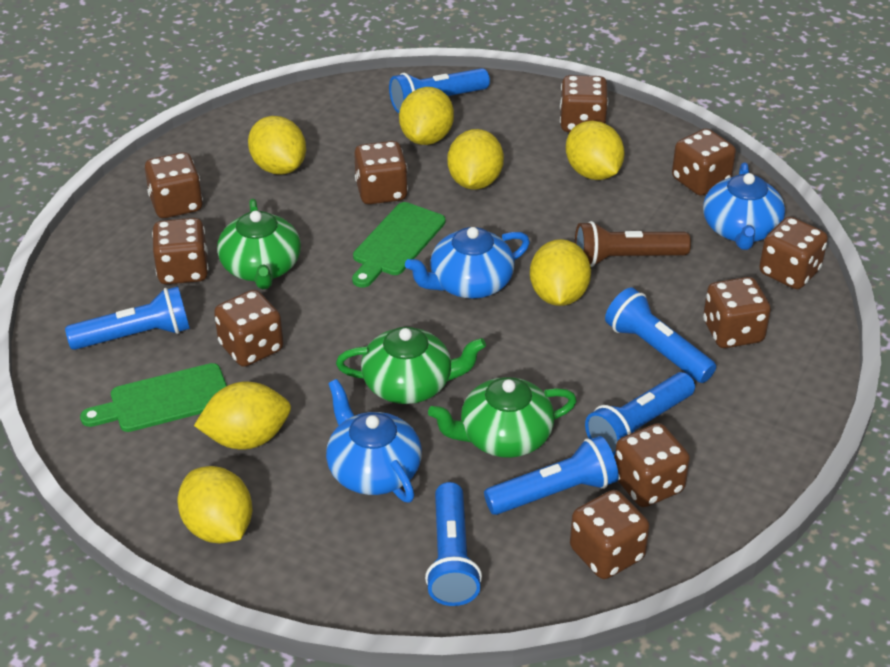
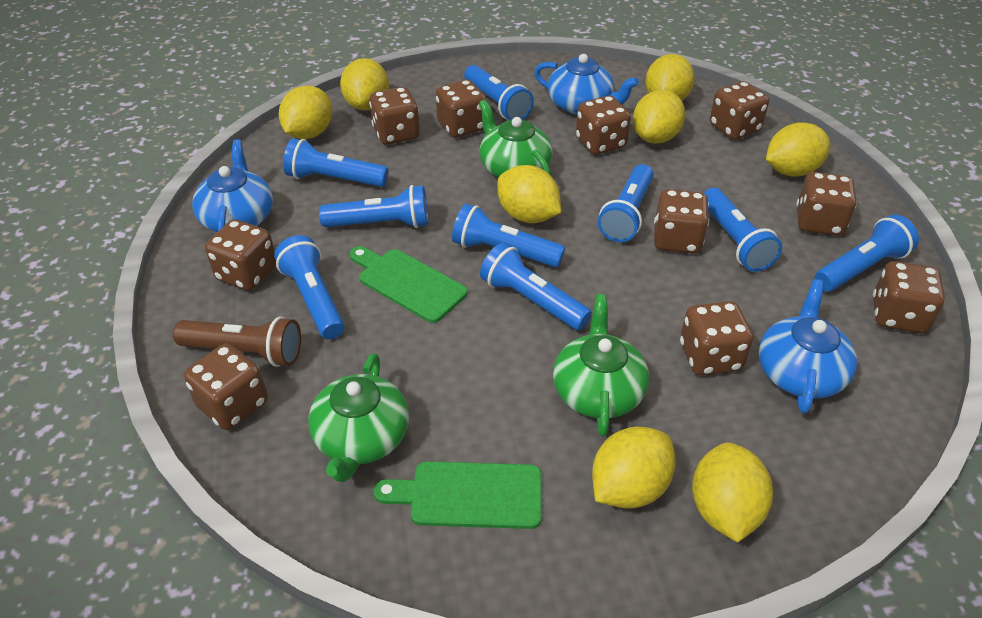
blue flashlight: [65,286,190,350] [389,68,490,113] [425,482,482,606] [484,436,619,515] [585,372,695,455] [605,288,716,383] = 6 -> [274,235,345,339] [283,138,388,187] [319,185,428,228] [452,204,565,267] [464,65,534,120] [480,243,592,330] [598,164,654,242] [704,187,782,272] [815,214,919,292] = 9
yellow lemon: [178,466,252,543] [194,382,291,450] [248,116,306,175] [399,87,454,145] [447,129,504,190] [530,239,591,306] [566,121,625,180] = 7 -> [279,86,332,139] [340,58,389,110] [497,165,561,223] [592,426,676,509] [633,90,685,144] [646,54,695,101] [692,442,773,542] [766,122,830,177] = 8

